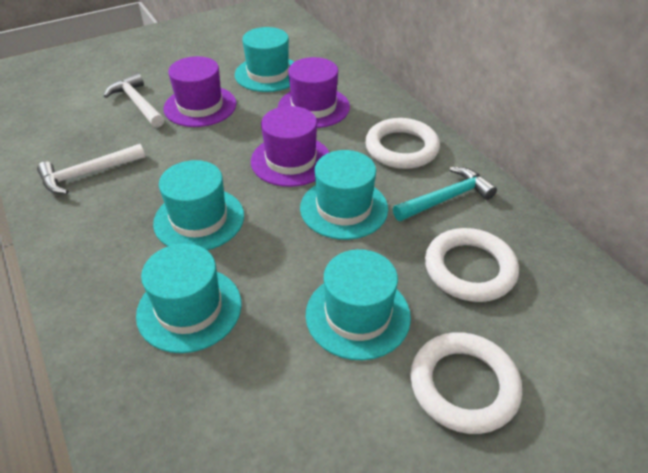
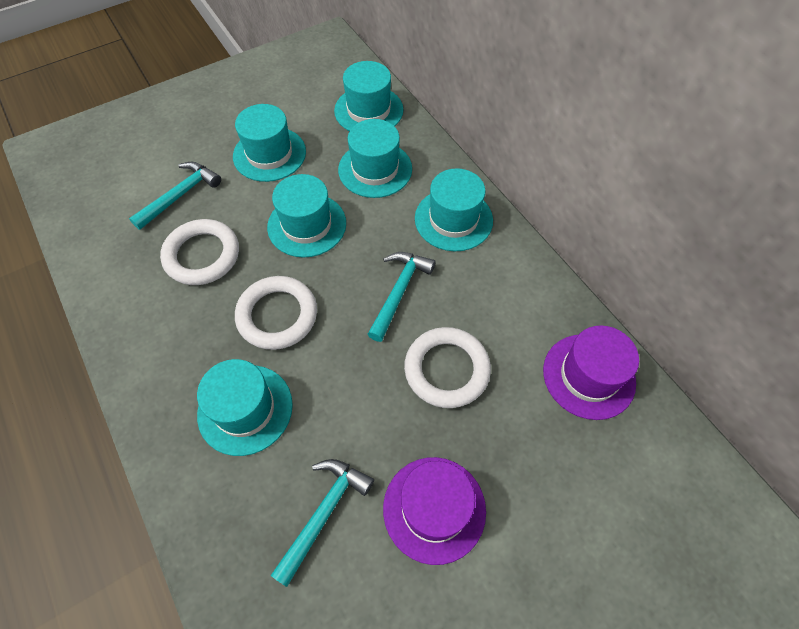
purple hat: [163,56,236,127] [251,106,330,187] [278,57,350,128] = 3 -> [383,457,486,565] [543,325,639,420] = 2
turquoise hammer: [393,167,497,221] = 1 -> [129,162,221,230] [271,459,374,587] [367,252,436,342] = 3
turquoise hat: [136,243,242,353] [153,160,244,250] [235,27,294,92] [300,150,388,240] [306,249,411,360] = 5 -> [197,359,293,456] [233,104,306,182] [267,174,346,258] [334,61,403,131] [338,119,412,198] [415,168,493,251] = 6
white hammer: [37,144,145,194] [104,73,164,128] = 2 -> none = 0

